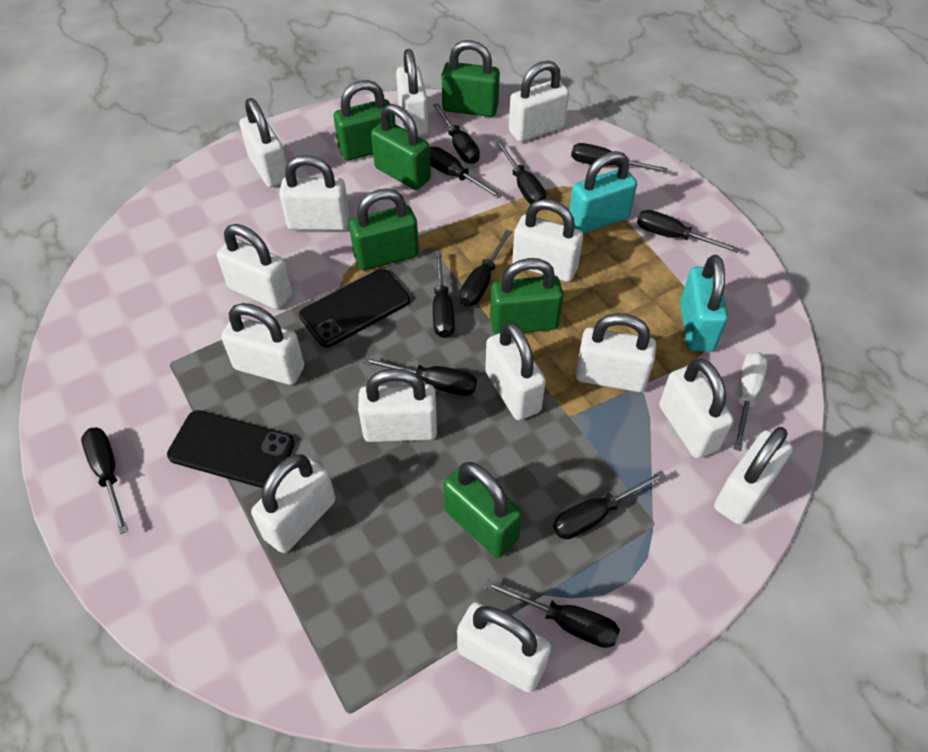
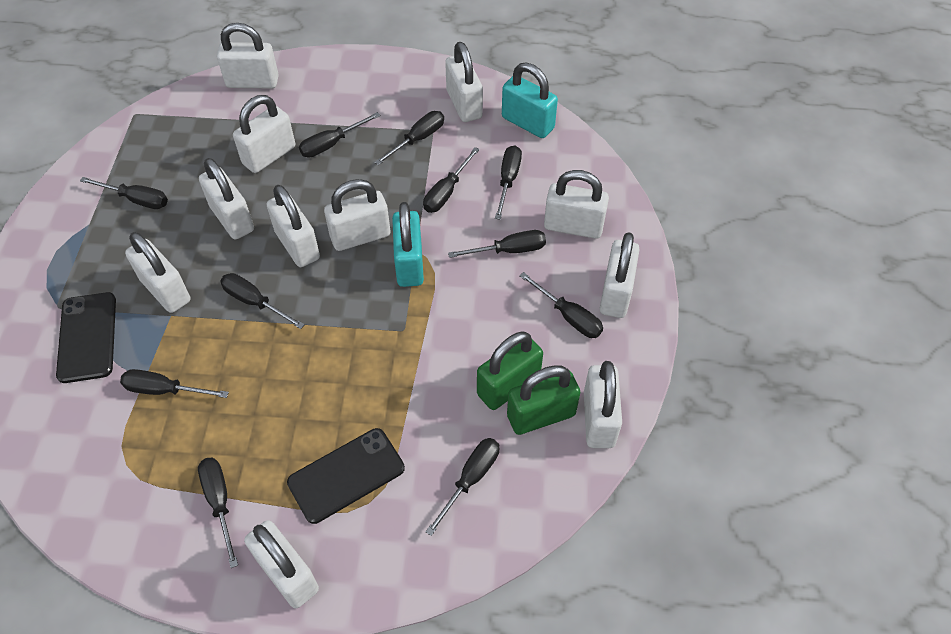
green padlock: [334,80,395,161] [349,189,419,271] [371,104,431,190] [441,40,500,117] [443,462,522,558] [490,258,563,335] = 6 -> [477,332,543,410] [507,365,580,435] = 2
white padlock: [217,224,292,309] [221,303,304,385] [240,98,287,188] [251,454,336,553] [279,155,349,231] [358,368,437,442] [396,49,429,136] [457,602,551,692] [485,322,546,420] [509,61,569,142] [512,199,583,282] [575,313,656,392] [659,358,734,458] [714,427,793,524] = 14 -> [125,232,190,313] [199,158,254,239] [217,23,279,89] [233,95,295,173] [244,520,319,608] [267,185,320,267] [324,179,390,251] [445,42,483,122] [544,170,609,239] [584,361,622,448] [600,232,640,318] = 11
white screwdriver: [733,352,767,451] = 1 -> none = 0

